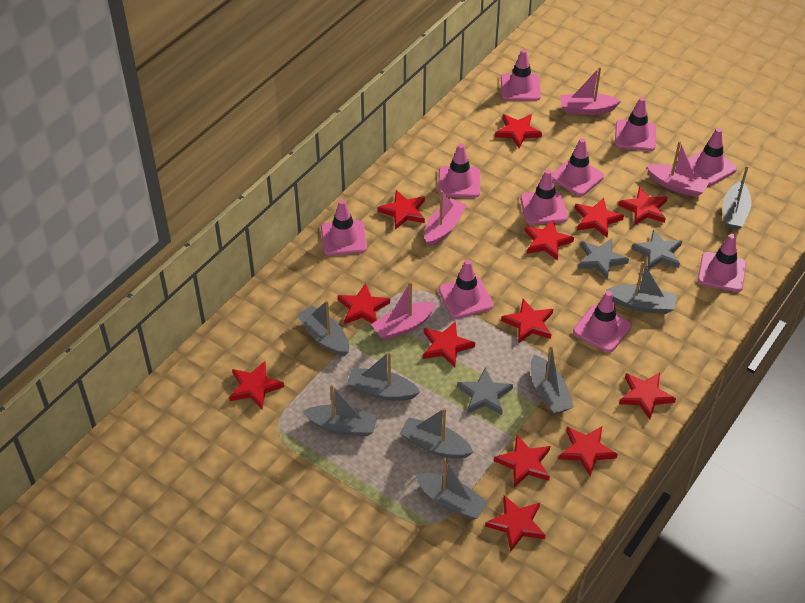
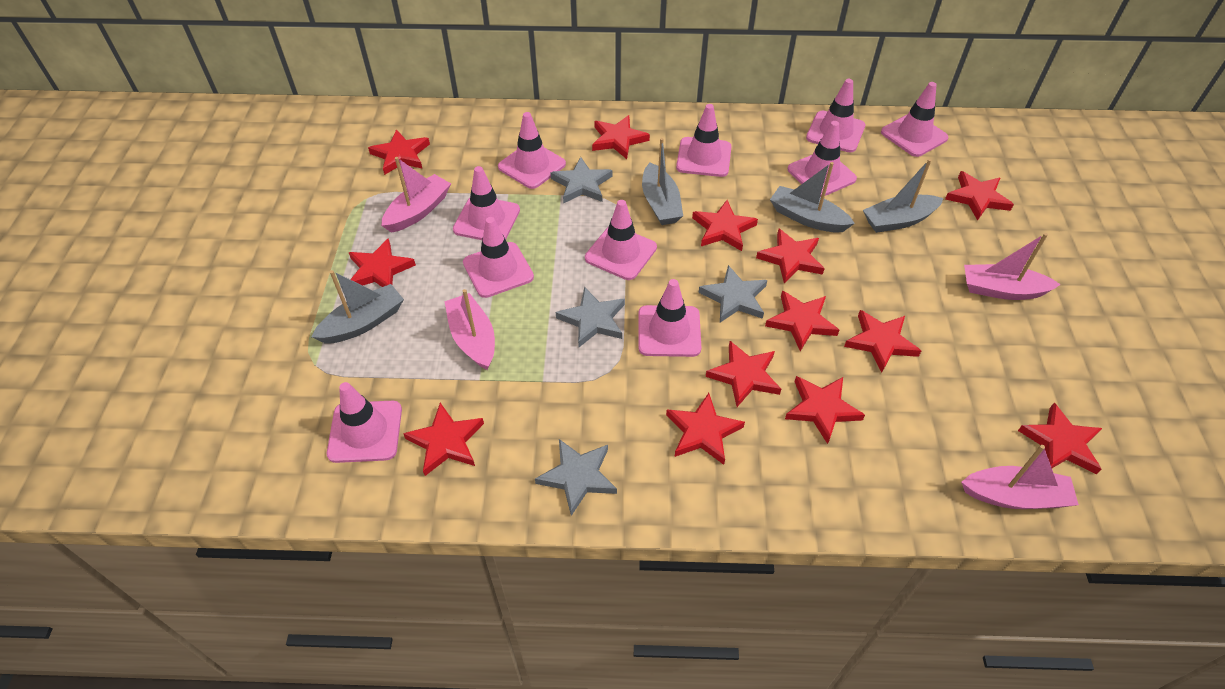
grey boat: [297,300,349,356] [302,384,378,436] [347,352,420,401] [400,408,474,459] [415,458,488,520] [531,345,574,414] [606,261,677,314] [723,165,751,230] = 8 -> [312,270,404,344] [642,138,683,225] [770,162,855,233] [863,159,944,233] = 4
grey star: [457,368,513,415] [578,239,629,279] [632,229,682,270] = 3 -> [535,439,617,516] [550,157,612,203] [556,287,625,347] [698,265,768,322] = 4

